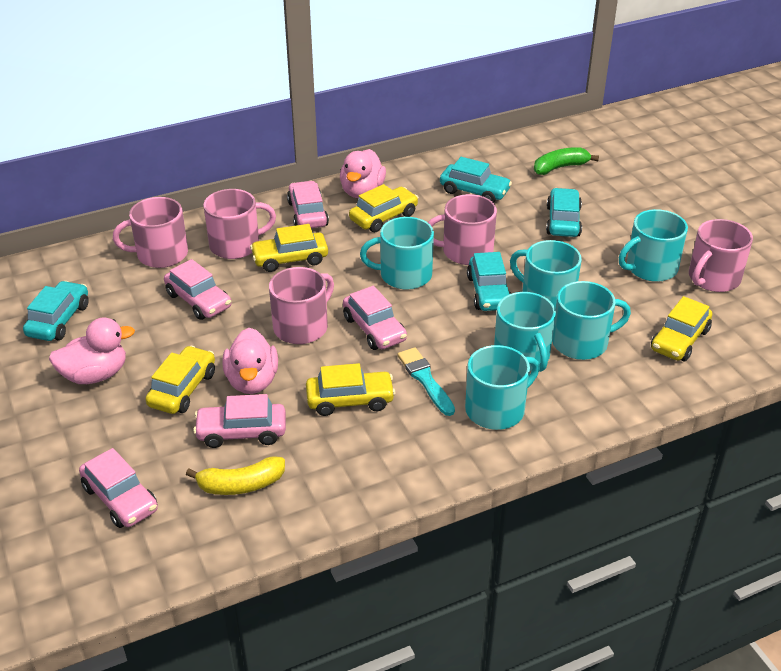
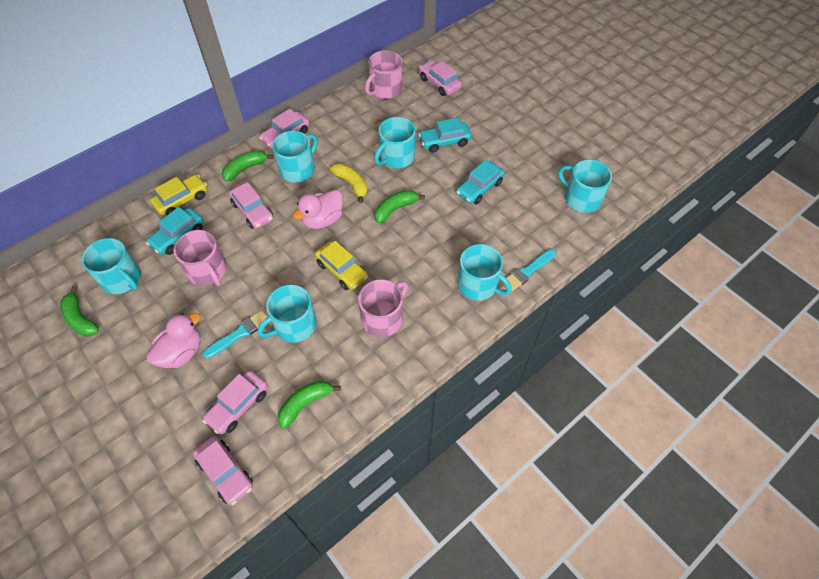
green banana: [534,147,599,175] = 1 -> [60,286,99,337] [222,150,274,182] [278,380,341,429] [375,190,425,224] = 4
pink duck: [49,317,135,384] [222,328,278,394] [340,149,386,198] = 3 -> [146,313,201,368] [293,190,343,229] = 2
pink mug: [113,197,188,268] [203,189,276,259] [269,267,334,344] [428,194,497,265] [689,219,753,292] = 5 -> [173,230,227,286] [358,279,408,337] [365,50,402,99] = 3
turquoise brush: [397,347,455,416] = 1 -> [202,310,267,359] [502,249,556,291] = 2
turquoise car: [23,281,89,341] [440,157,512,203] [467,252,511,311] [546,188,582,237] = 4 -> [146,207,204,255] [418,117,472,153] [456,160,505,204] = 3
yellow car: [145,346,215,414] [250,224,328,272] [306,363,396,416] [349,184,419,232] [651,296,712,361] = 5 -> [150,175,207,215] [315,241,368,290] = 2

